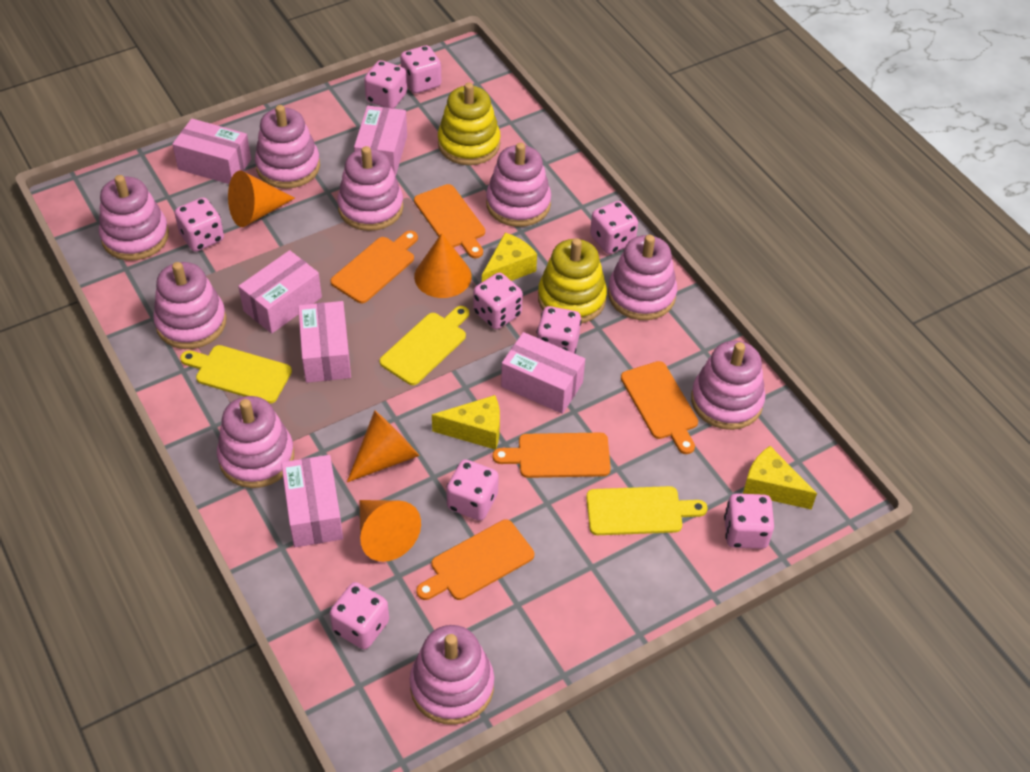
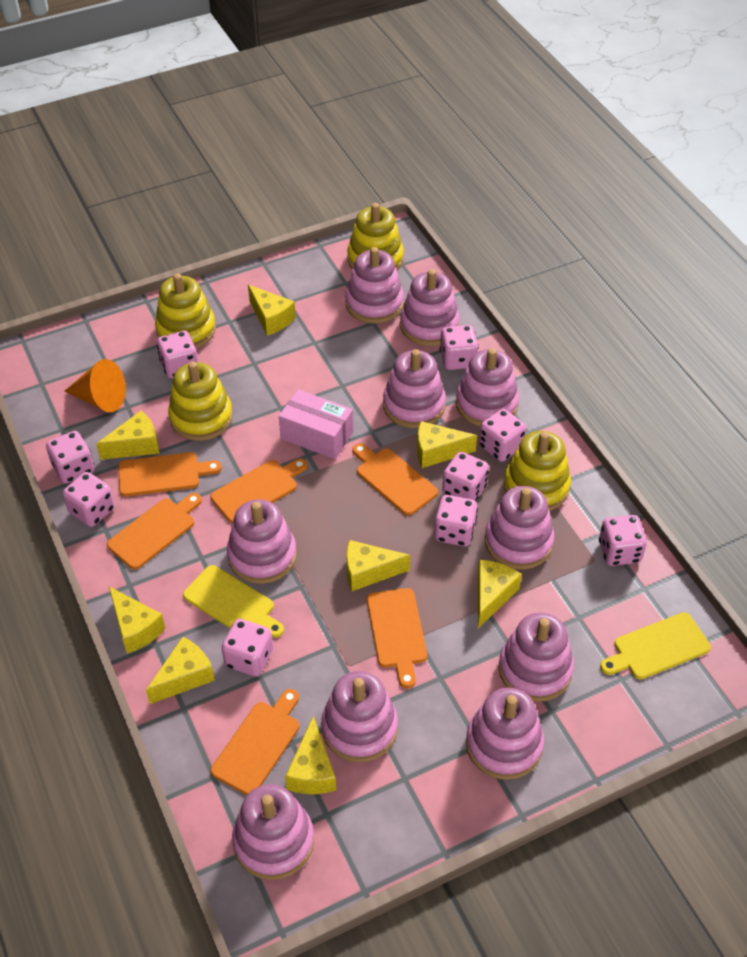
orange cone: [228,170,295,227] [347,410,419,482] [360,500,421,562] [414,233,472,298] = 4 -> [65,359,126,412] = 1
orange cutting board: [330,231,418,303] [414,184,485,258] [416,519,534,600] [493,433,611,478] [621,361,698,454] = 5 -> [107,493,202,570] [118,452,222,496] [210,459,307,524] [211,689,299,795] [352,443,438,516] [367,588,427,688] = 6
pink box: [172,119,251,184] [238,250,322,334] [281,455,343,547] [298,301,351,383] [354,106,407,177] [501,332,585,414] = 6 -> [279,389,353,459] = 1
pink stacking toy: [99,175,169,261] [153,262,227,349] [217,396,294,488] [255,105,320,189] [337,146,403,231] [410,625,494,725] [486,143,551,227] [608,235,677,320] [691,341,766,430] = 9 -> [227,499,297,584] [232,784,314,880] [321,671,398,762] [345,247,404,324] [383,349,446,428] [400,269,460,346] [456,348,519,426] [466,688,544,780] [485,486,554,570] [499,613,574,702] = 10
yellow cheese: [432,395,500,450] [482,233,537,282] [743,446,817,509] = 3 -> [96,411,160,460] [109,587,165,654] [146,637,215,704] [248,285,296,336] [285,716,336,794] [346,540,410,591] [417,421,477,468] [478,560,522,628] = 8
yellow cutting board: [180,345,292,404] [380,306,469,385] [586,486,707,535] = 3 -> [183,565,284,638] [600,612,711,679] = 2
yellow stacking toy: [438,83,500,165] [538,238,607,323] = 2 -> [155,273,216,349] [168,361,233,441] [347,203,404,271] [504,431,571,511] = 4

